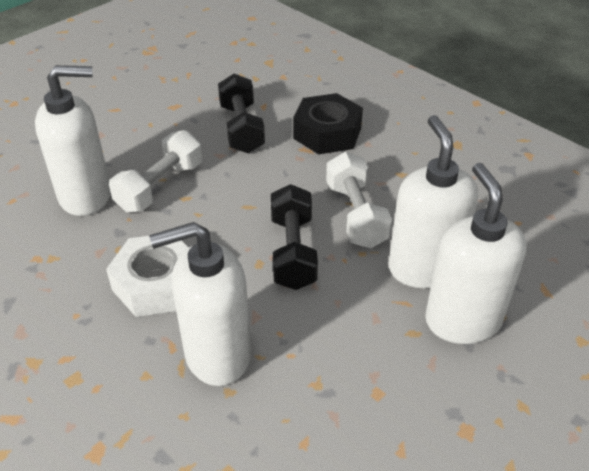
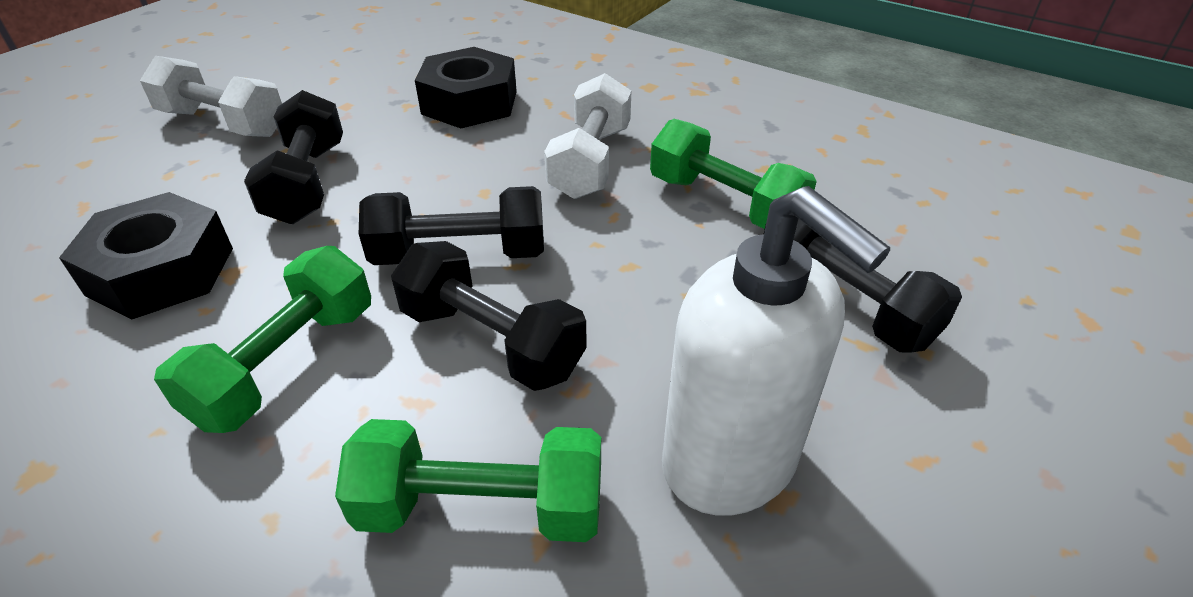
black dumbbell: [218,74,265,153] [271,184,318,290] = 2 -> [244,90,343,224] [359,186,544,265] [391,241,587,391] [764,219,962,353] = 4
black nut: [293,93,363,154] = 1 -> [59,192,233,320] [415,47,517,128] = 2
green dumbbell: none = 0 -> [154,246,371,433] [335,419,601,542] [650,119,817,229] = 3
white nut: [106,236,189,317] = 1 -> none = 0
white soap dispenser: [35,65,111,216] [149,222,251,386] [388,115,478,288] [425,163,527,344] = 4 -> [662,186,890,516] = 1

